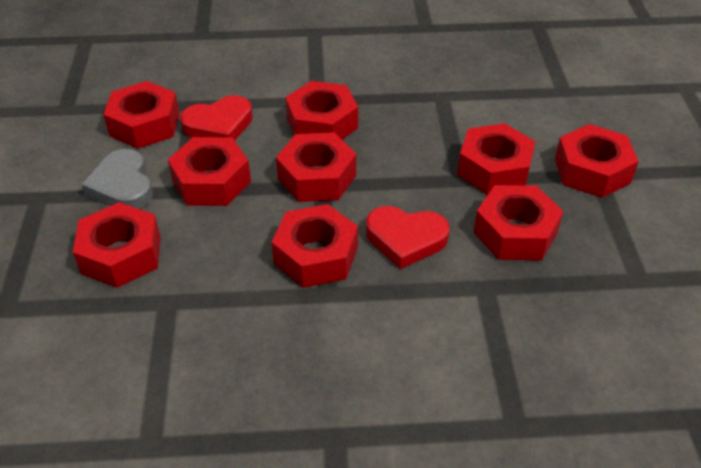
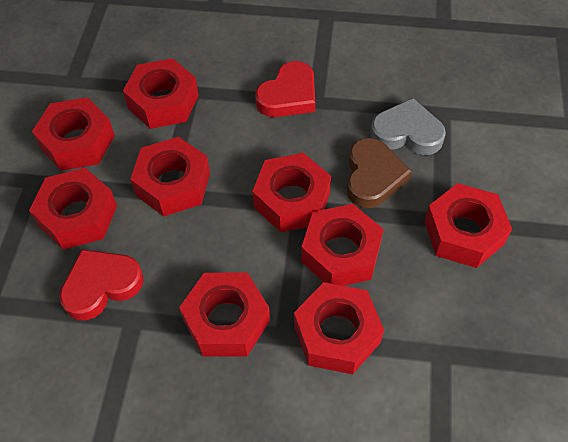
brown heart: none = 0 -> [347,138,412,208] = 1

